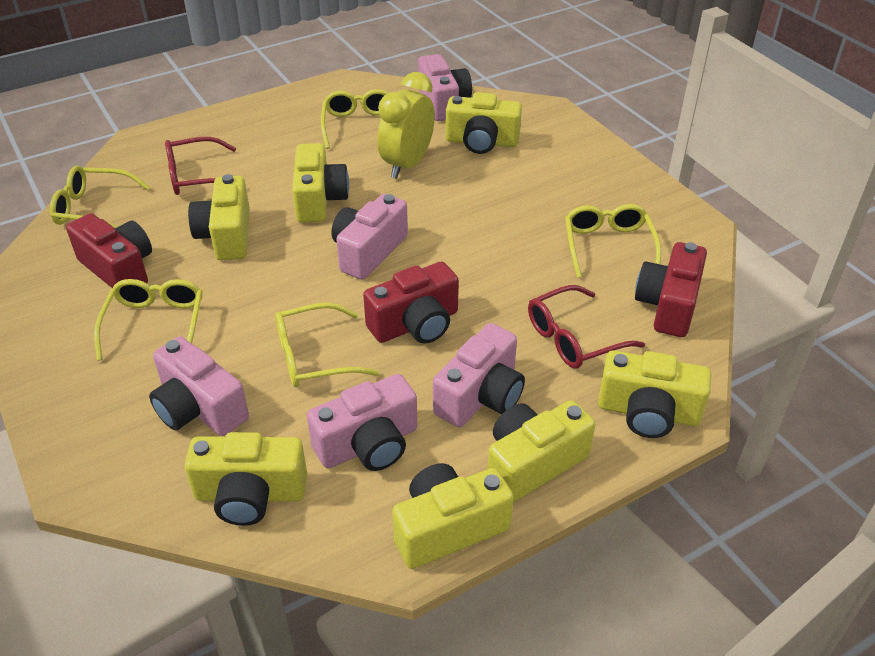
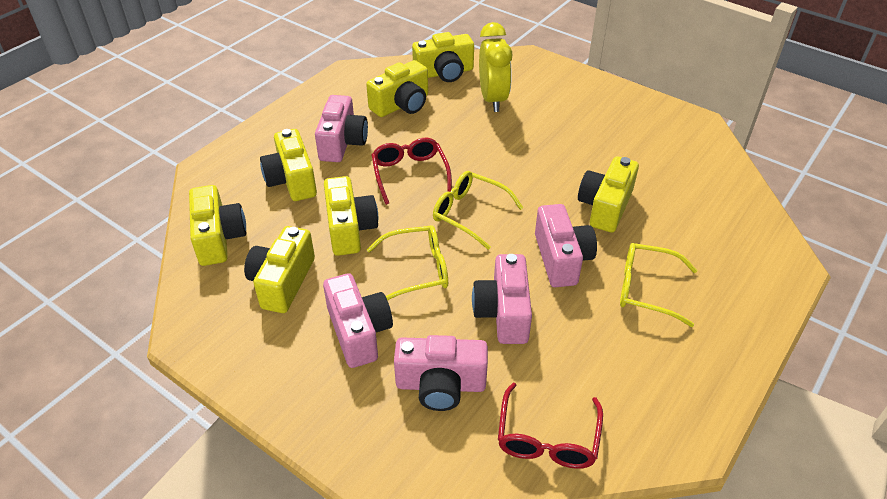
red camera: [66,213,152,289] [363,262,459,344] [635,242,707,337] = 3 -> none = 0
yellow glasses: [50,166,151,228] [94,279,203,361] [275,303,380,388] [321,89,388,149] [565,204,661,278] = 5 -> [367,225,448,301] [433,171,523,250] [620,243,697,327] = 3

